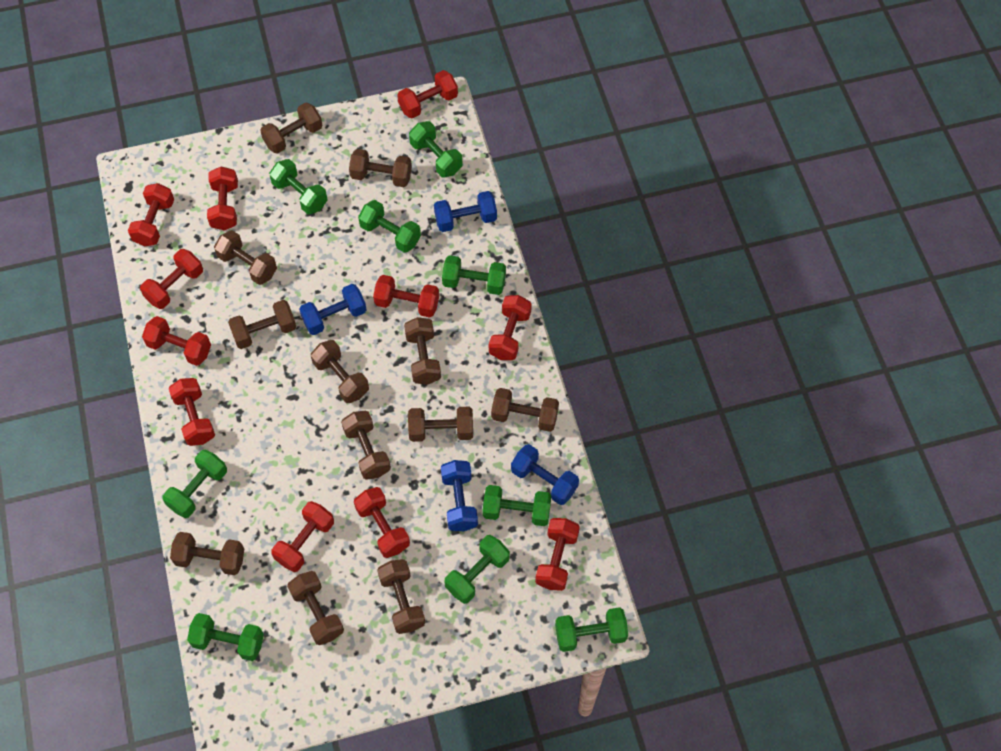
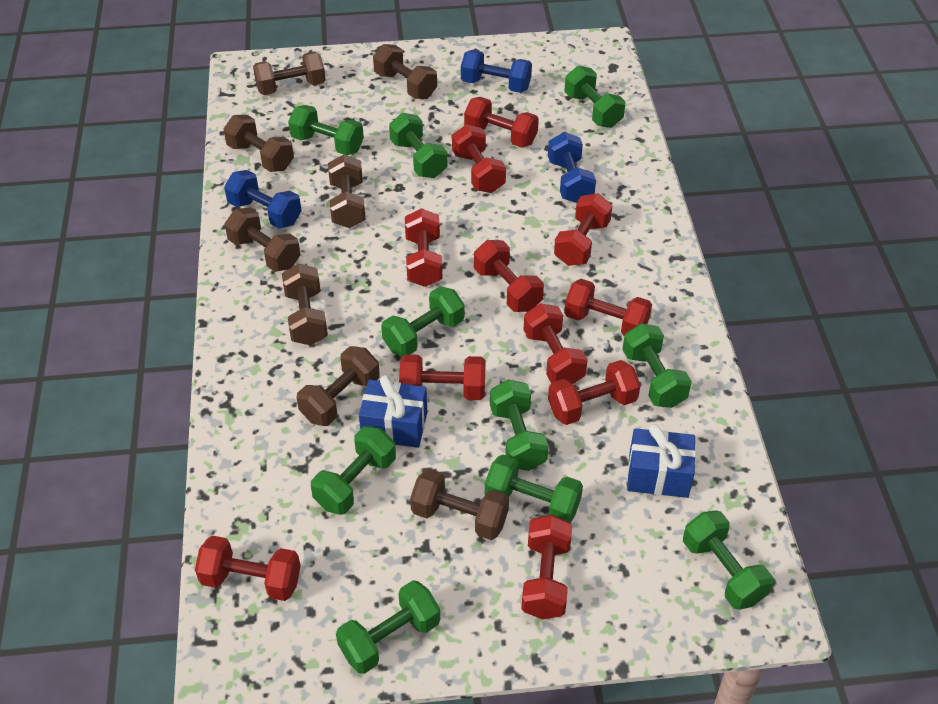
blue dumbbell: [299,284,367,335] [434,191,497,232] [441,460,478,531] [511,444,579,505] = 4 -> [224,170,302,229] [461,50,532,93] [548,132,596,203] = 3
blue gift: none = 0 -> [359,375,427,448] [627,424,696,498] = 2
brown dumbbell: [170,532,244,575] [214,230,277,285] [228,300,296,349] [260,102,322,154] [287,571,344,645] [311,340,369,403] [341,411,391,480] [349,149,412,187] [377,559,426,634] [404,317,441,385] [408,407,473,442] [491,388,559,432] = 12 -> [223,115,294,172] [225,207,300,272] [253,52,326,95] [282,264,328,345] [297,346,380,426] [328,155,366,228] [373,44,437,99] [410,469,509,540] = 8
green dumbbell: [162,450,227,518] [187,613,264,661] [269,159,328,214] [358,200,421,253] [409,121,463,177] [442,255,506,295] [444,535,510,604] [483,485,551,526] [555,607,628,652] = 9 -> [288,105,364,155] [311,426,396,515] [336,580,440,674] [381,286,464,356] [389,113,447,178] [485,455,583,523] [490,380,548,471] [564,66,625,128] [622,323,692,408] [683,510,774,610] = 10

